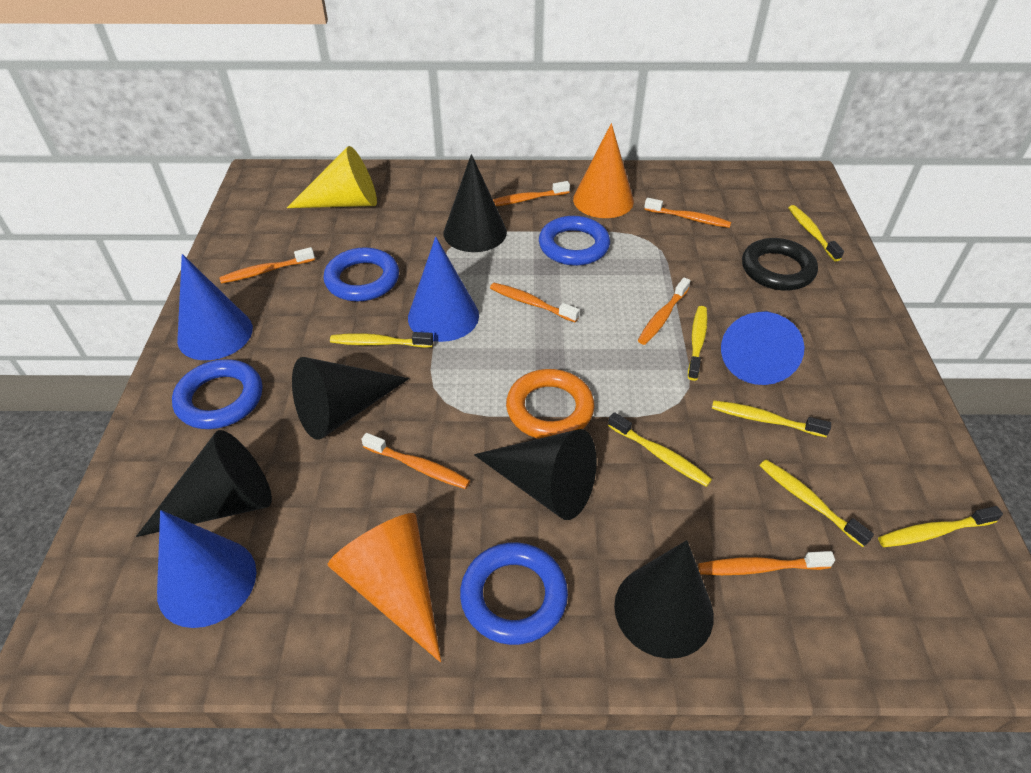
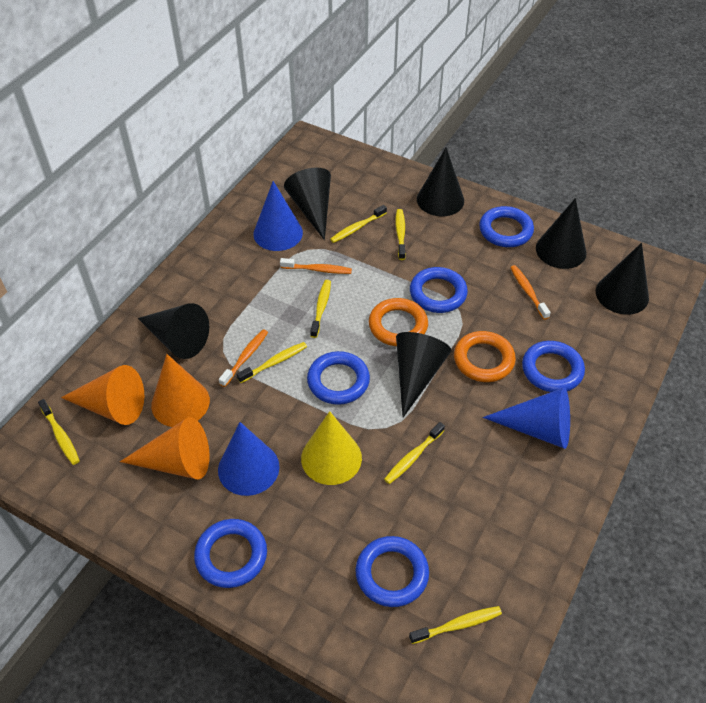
black cone: [136,430,272,537] [292,357,409,440] [444,154,507,252] [474,429,597,520] [614,540,714,659] = 5 -> [138,303,209,359] [284,168,331,240] [396,332,451,417] [417,147,464,216] [536,198,587,269] [596,243,649,315] = 6
black ring: [742,238,818,291] = 1 -> none = 0
blue cone: [157,510,256,628] [177,254,253,360] [408,237,479,342] [721,311,804,385] = 4 -> [218,422,280,496] [253,181,303,251] [483,387,570,449] = 3
blue ring: [172,359,262,429] [324,247,399,301] [460,542,568,645] [539,216,610,266] = 4 -> [194,519,267,588] [307,351,370,405] [355,536,429,607] [410,267,468,313] [479,206,534,247] [522,341,585,392] = 6
orange cone: [328,513,441,662] [573,123,634,218] = 2 -> [61,365,144,425] [120,417,210,479] [151,354,210,427] = 3
orange ring: [506,369,594,439] = 1 -> [369,298,428,346] [454,331,516,382] = 2
orange toothbrush: [219,247,315,284] [361,433,470,489] [490,283,580,322] [493,181,570,206] [638,277,691,345] [644,198,731,228] [698,551,835,575] = 7 -> [219,329,268,387] [280,258,352,274] [510,265,551,320] = 3

